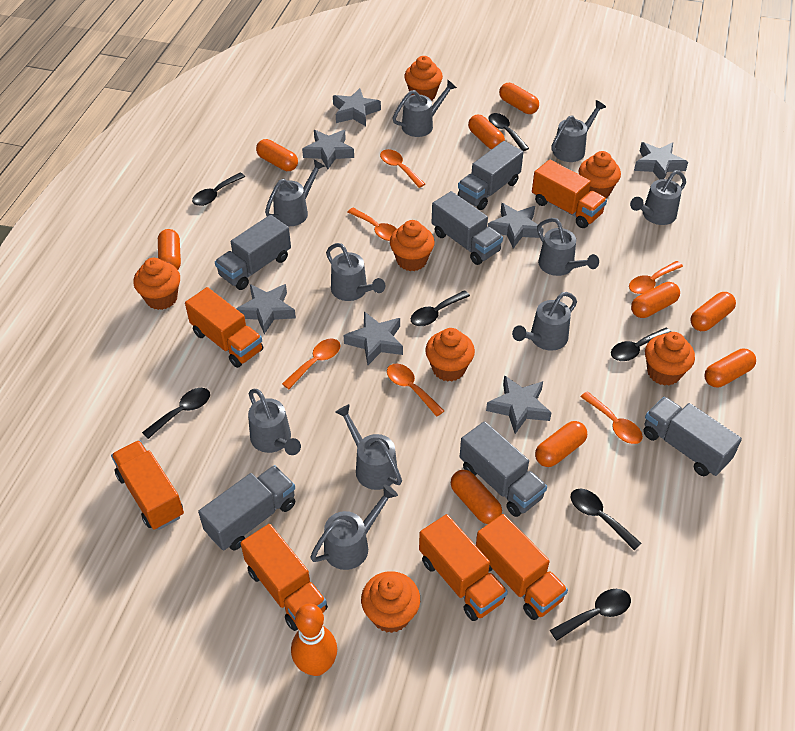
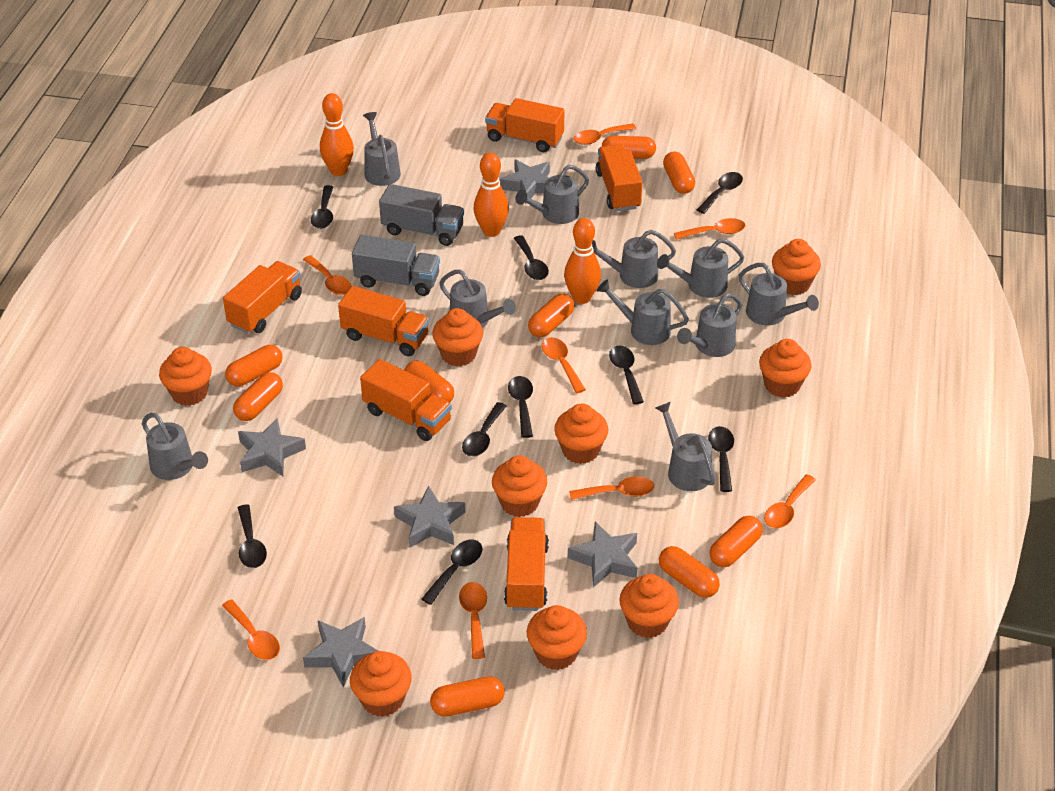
black spoon: [142,388,210,439] [192,173,245,206] [411,290,470,326] [488,113,529,151] [550,589,631,641] [570,489,642,550] [611,328,671,361] = 7 -> [238,505,267,568] [311,185,333,229] [422,539,482,605] [462,402,507,456] [508,376,533,438] [514,235,549,280] [609,345,644,404] [697,172,743,214] [708,426,734,492] = 9
grey star: [236,284,296,334] [302,130,354,169] [333,88,381,126] [344,312,403,365] [486,375,552,434] [488,203,544,249] [634,142,688,180] = 7 -> [238,418,306,476] [303,617,378,687] [394,485,465,548] [499,159,550,204] [568,522,637,588] = 5
grey truck: [198,465,295,550] [215,215,291,290] [432,191,503,265] [458,141,523,210] [460,421,547,517] [643,397,742,476] = 6 -> [352,235,440,296] [379,184,464,246] = 2
orange bowling pin: [291,604,337,676] = 1 -> [320,93,354,176] [474,153,509,237] [564,218,601,304] = 3
orange cupcake: [133,258,180,310] [361,571,420,633] [390,220,435,271] [404,56,443,100] [425,328,475,382] [578,151,621,198] [645,332,695,386] = 7 -> [159,347,212,406] [350,651,412,717] [432,308,483,367] [492,455,547,517] [527,605,587,670] [554,403,608,464] [619,574,679,638] [759,339,812,398] [772,239,821,295] = 9
orange spoon: [282,338,341,389] [348,208,397,241] [380,149,425,188] [387,364,444,417] [580,392,643,444] [629,261,683,294] = 6 -> [222,599,280,660] [303,255,351,295] [459,582,487,659] [542,337,586,393] [569,476,654,500] [573,123,637,145] [674,218,745,240] [764,474,816,528] = 8

